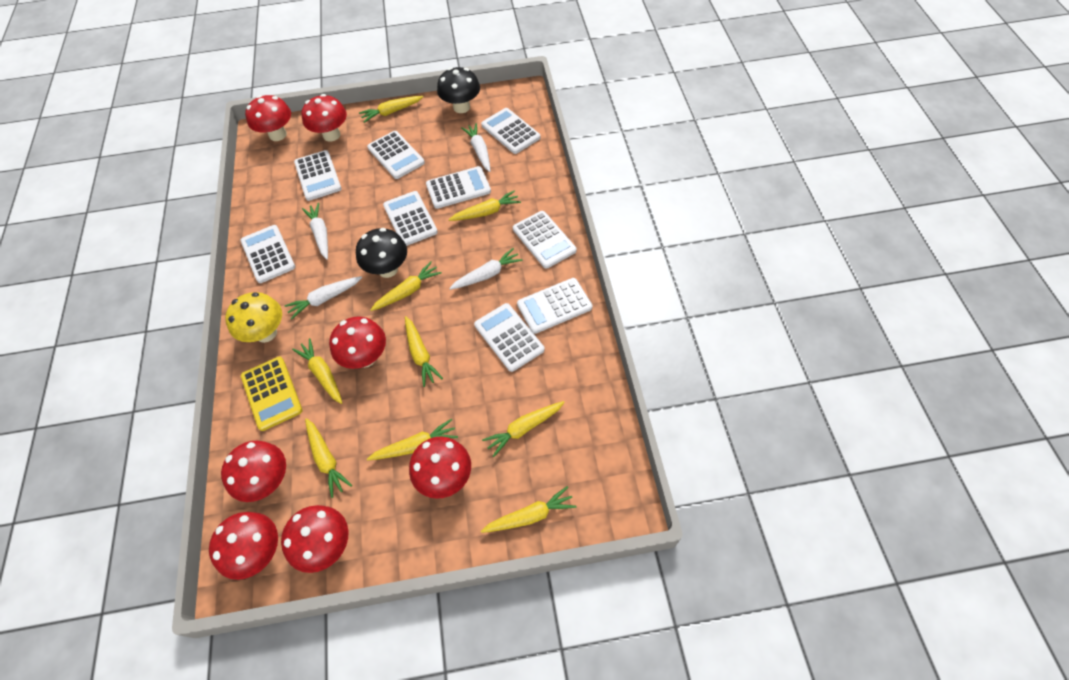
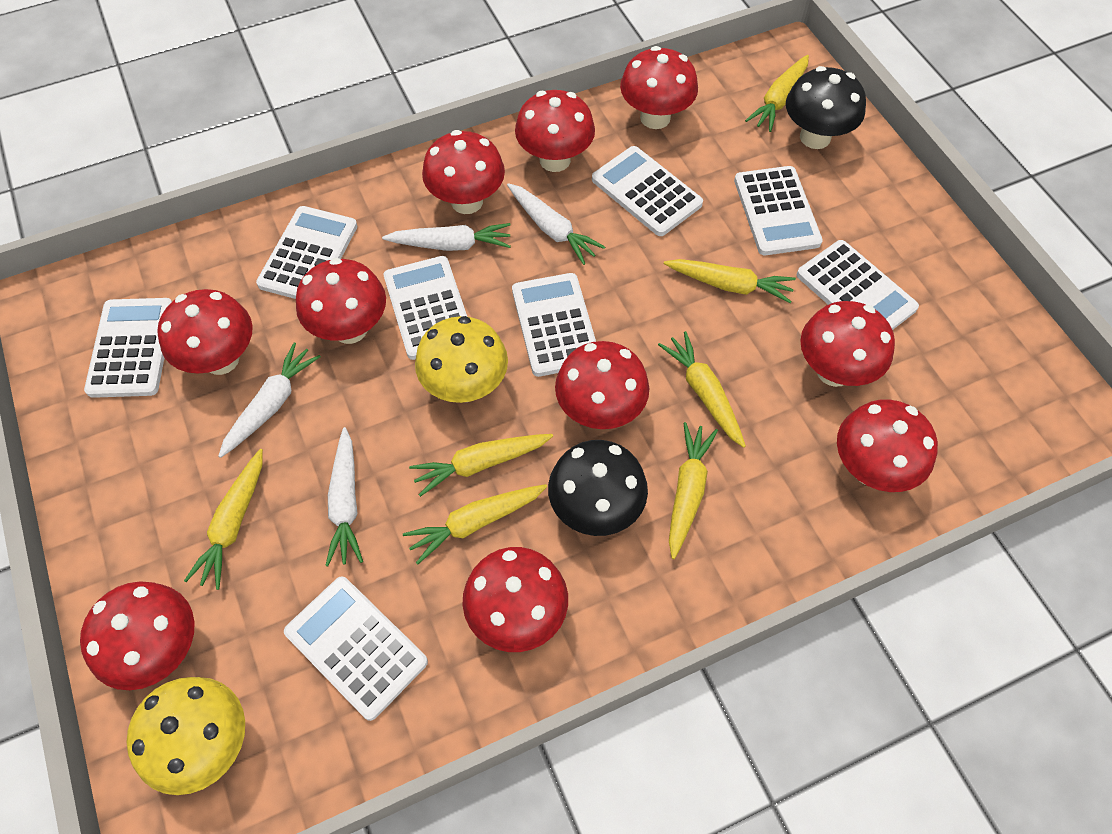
red mushroom: [209,512,278,580] [221,441,286,502] [245,95,291,141] [281,505,348,573] [302,94,347,142] [329,316,386,369] [409,437,471,499] = 7 -> [80,582,195,690] [157,289,253,375] [296,258,386,344] [422,130,505,214] [463,547,568,652] [515,90,595,172] [555,341,649,429] [620,46,698,129] [800,301,895,387] [837,399,938,492] = 10
white calculator: [240,225,295,283] [294,150,342,201] [367,131,425,179] [383,191,438,246] [426,166,491,209] [474,303,545,372] [481,108,540,154] [513,211,577,269] [517,278,592,334] = 9 -> [84,298,172,398] [256,206,358,299] [284,576,428,721] [384,256,467,360] [512,273,596,377] [592,146,703,236] [734,166,823,255] [797,240,919,330] = 8
yellow calculator: [241,357,303,431] = 1 -> none = 0
yellow carrot: [292,338,342,404] [305,418,352,498] [359,96,423,123] [367,419,458,460] [371,262,442,311] [405,316,443,387] [449,190,521,221] [481,486,576,533] [482,401,565,457] = 9 -> [184,449,263,590] [403,484,547,565] [409,434,553,497] [658,331,746,448] [664,259,796,303] [669,422,718,559] [745,55,809,132] = 7
yellow mushroom: [225,292,282,343] = 1 -> [127,677,245,795] [415,316,508,403] = 2

